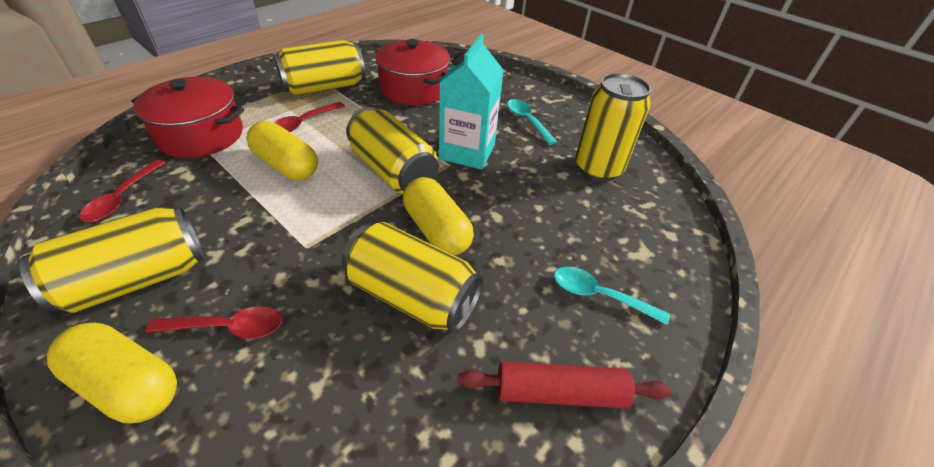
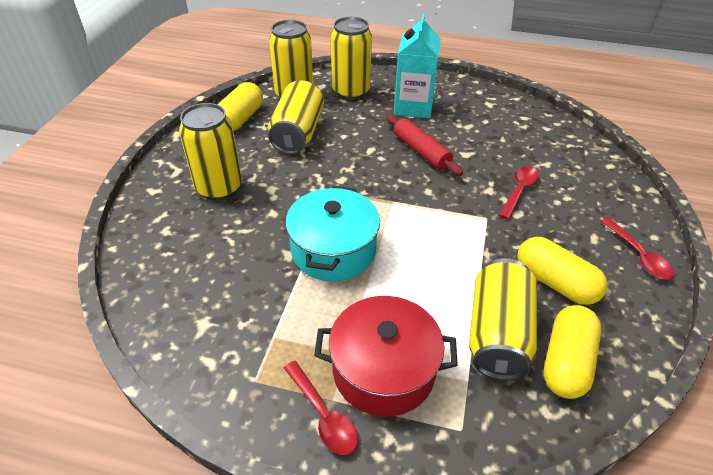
red pot: [131,77,244,158] [375,39,450,105] = 2 -> [314,296,458,417] = 1
turquoise pot: none = 0 -> [285,186,380,281] = 1
turquoise spoon: [507,99,557,145] [554,266,670,325] = 2 -> none = 0

